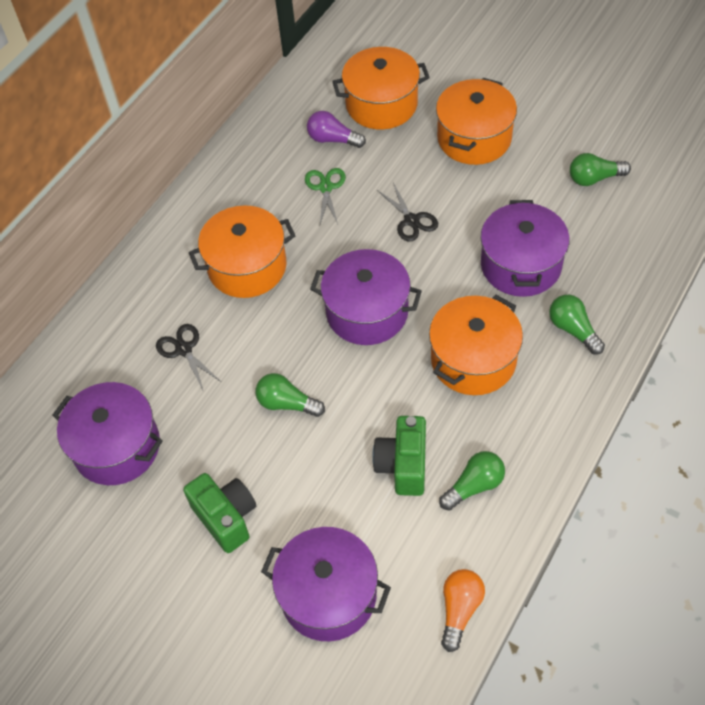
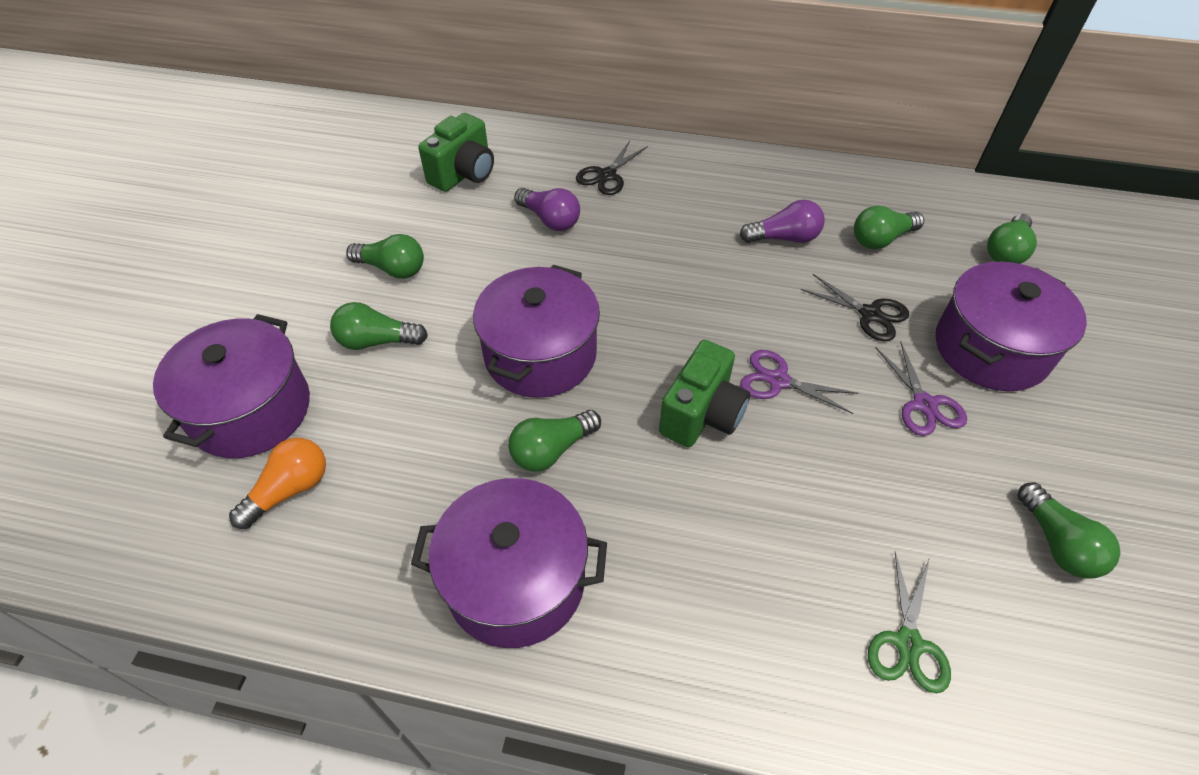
green light bulb: [255,373,325,417] [439,451,505,511] [549,295,605,354] [570,153,631,186] = 4 -> [330,302,428,350] [346,234,424,279] [508,410,601,472] [854,206,924,249] [987,214,1037,264] [1017,482,1121,579] = 6
orange pot: [189,205,296,298] [332,47,430,130] [429,295,523,395] [436,78,517,165] = 4 -> none = 0
purple light bulb: [307,111,366,148] = 1 -> [514,188,580,231] [740,199,825,243] = 2
purple scissors: none = 0 -> [740,350,859,414] [876,342,967,436] = 2

